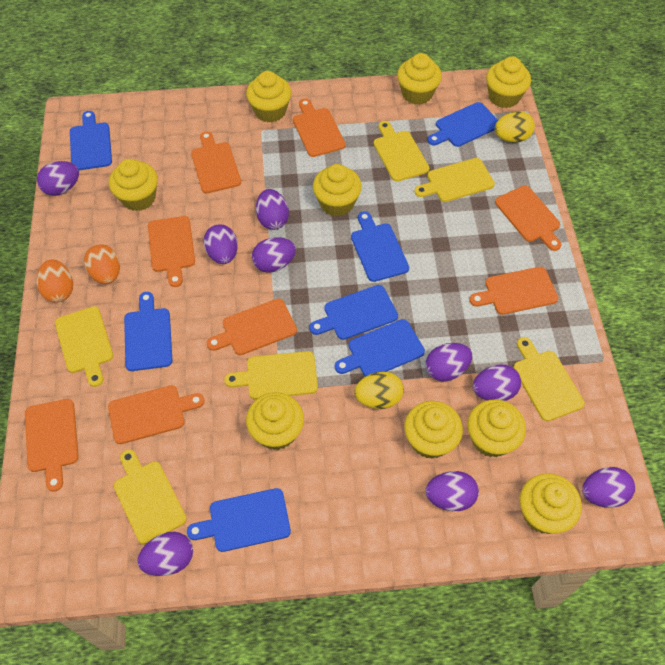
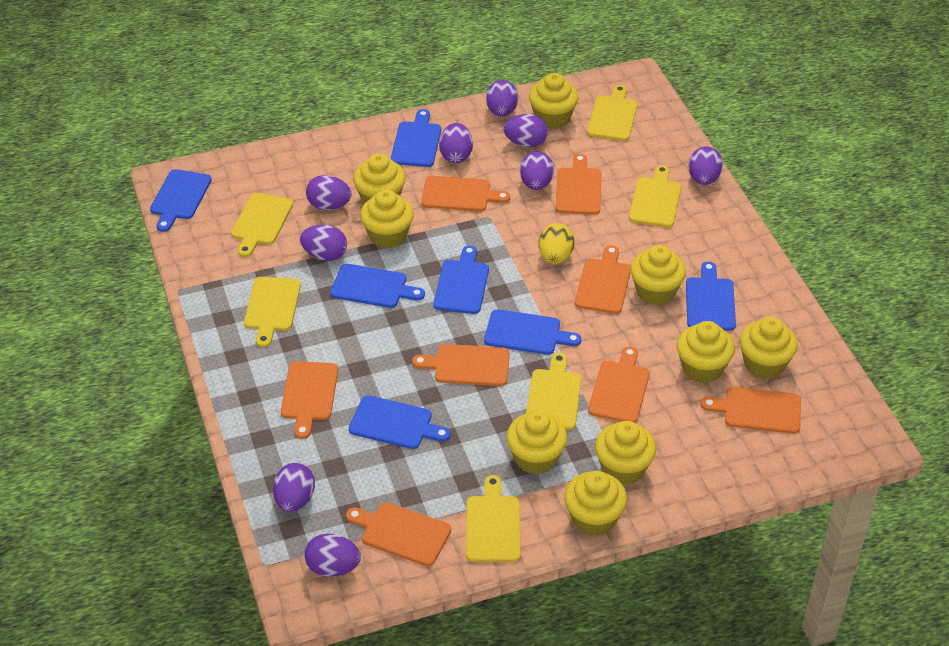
orange egg: [37,260,73,303] [84,244,120,284] = 2 -> none = 0
yellow egg: [354,371,404,409] [495,111,535,143] = 2 -> [539,223,575,264] = 1

